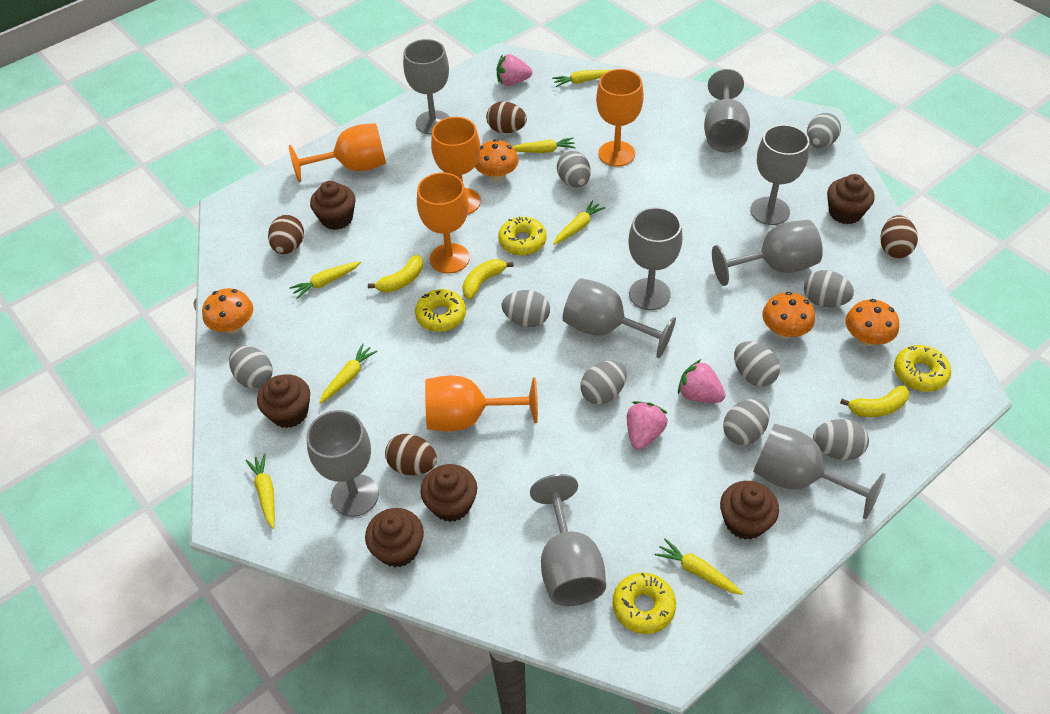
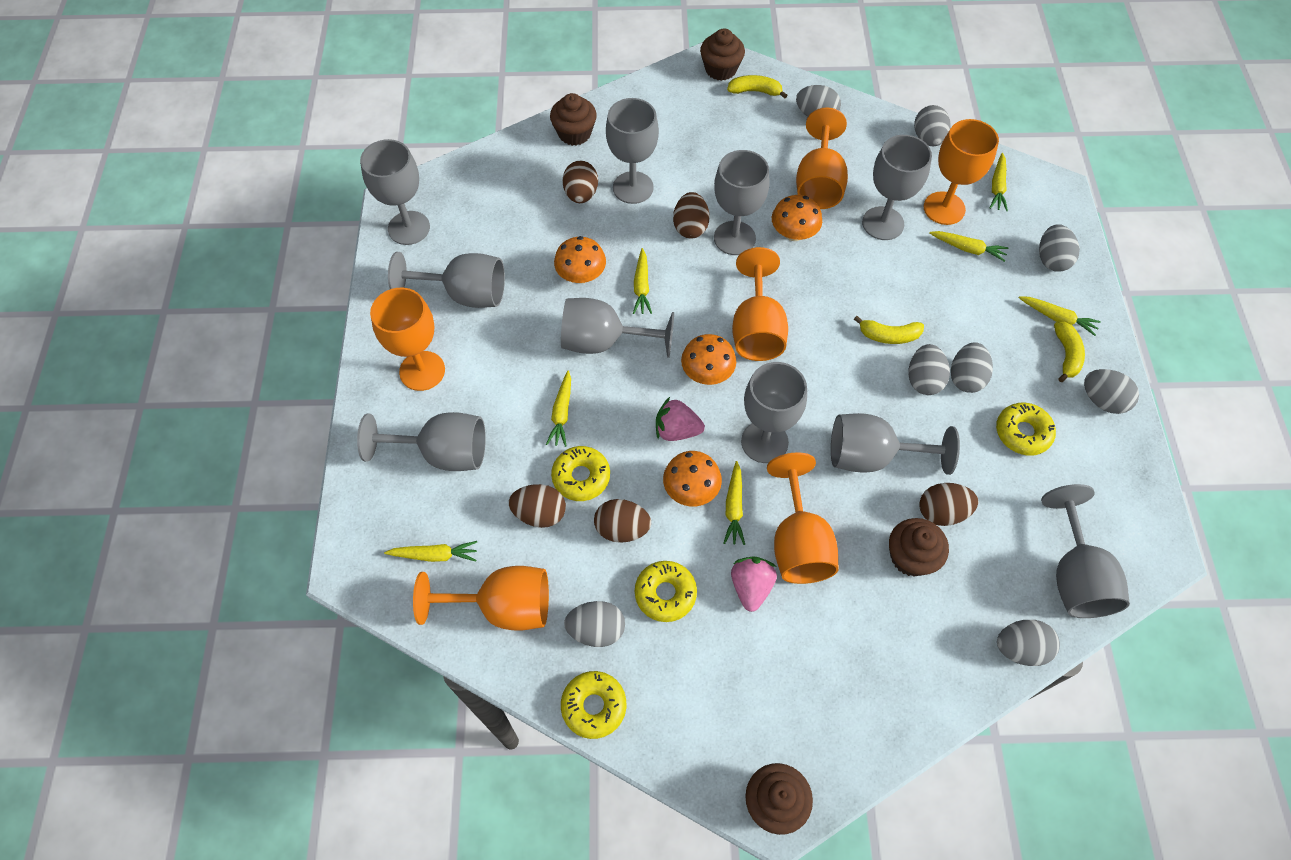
brown cupcake: [257,374,310,428] [310,181,356,230] [365,508,424,567] [420,464,477,522] [720,481,779,540] [827,174,875,224] = 6 -> [550,93,597,146] [700,29,745,81] [745,763,813,835] [889,518,949,577] = 4
brown egg: [268,215,304,254] [385,434,437,475] [486,101,527,133] [880,215,918,258] = 4 -> [509,484,566,528] [563,161,598,203] [594,499,651,543] [673,192,709,239] [919,483,978,526] = 5
grey egg: [229,345,273,389] [502,290,550,327] [557,151,591,188] [580,360,627,404] [723,399,770,445] [734,342,780,386] [804,270,854,307] [807,113,841,148] [813,419,869,460] = 9 -> [564,601,625,647] [796,85,841,117] [909,344,950,395] [914,105,950,146] [951,342,993,393] [997,620,1060,666] [1039,224,1080,272] [1084,369,1139,414] = 8
grey goblet: [306,410,379,517] [403,39,450,134] [530,474,606,606] [563,278,676,358] [628,207,682,310] [704,69,750,152] [712,220,823,286] [750,125,809,225] [753,424,886,519] = 9 -> [357,412,486,471] [360,139,430,245] [388,252,505,308] [561,298,674,358] [606,98,659,204] [714,150,770,255] [741,362,807,463] [831,413,960,475] [862,135,932,240] [1041,484,1130,618] = 10
orange goblet: [289,123,386,182] [417,173,470,274] [425,375,538,432] [431,117,481,214] [596,69,644,167] = 5 -> [370,288,445,391] [413,566,549,631] [732,247,788,361] [767,452,839,584] [796,107,848,209] [924,119,999,225] = 6
pink strawberry: [497,54,532,86] [627,401,668,450] [678,359,726,403] = 3 -> [656,397,705,441] [731,556,777,612] = 2

